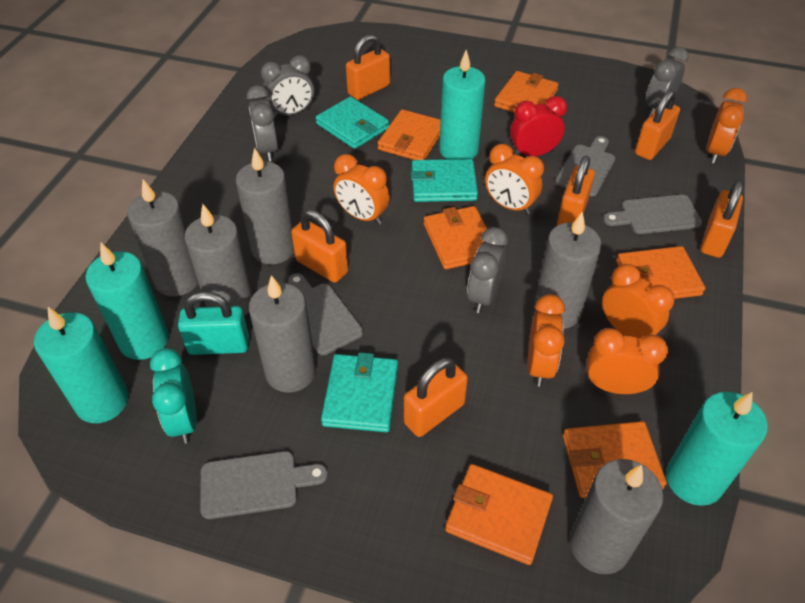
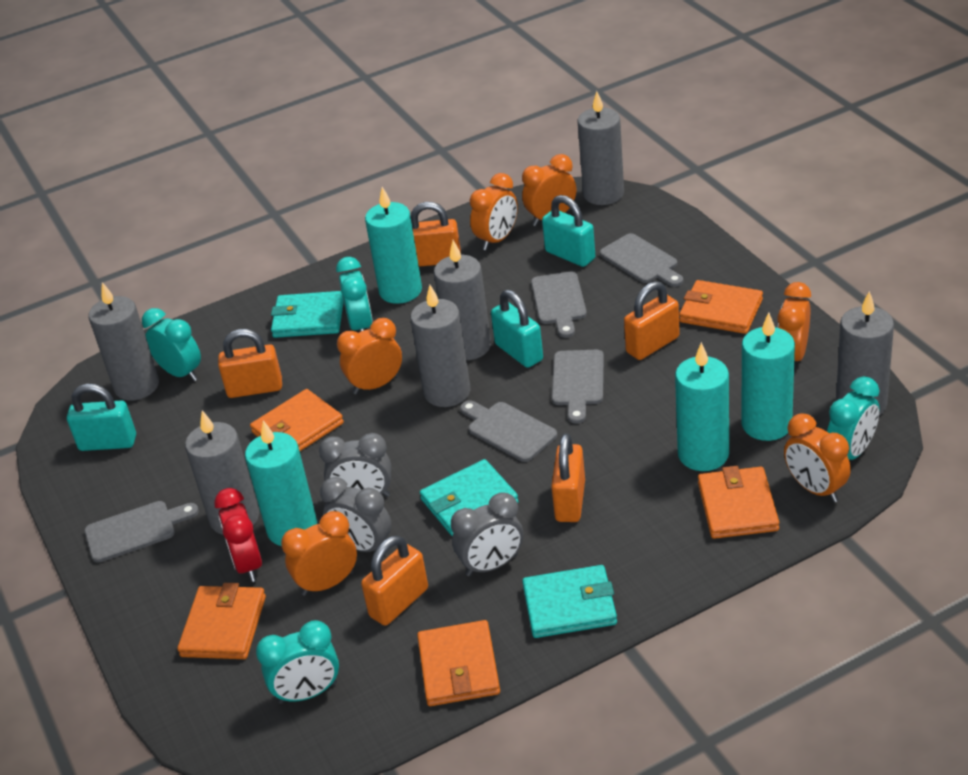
grey clock: [247,85,278,162] [261,55,314,118] [467,227,508,313] [646,47,689,116] = 4 -> [319,433,391,497] [320,477,392,553] [451,492,523,576] = 3
grey cutting board: [200,451,328,519] [288,273,363,355] [555,136,615,196] [603,195,702,234] = 4 -> [85,501,199,563] [460,400,557,462] [531,272,587,338] [552,350,604,424] [600,233,683,287] = 5
orange padlock: [291,209,348,283] [346,34,390,100] [404,358,468,437] [557,156,595,225] [635,89,680,160] [701,180,743,258] = 6 -> [218,329,282,398] [361,535,428,626] [411,202,461,267] [551,433,585,522] [624,281,680,360] = 5
orange wallet: [378,109,441,160] [424,206,487,269] [445,464,553,565] [494,71,559,112] [563,421,667,498] [616,246,705,299] = 6 -> [177,583,266,659] [250,389,344,451] [417,620,500,706] [679,280,763,334] [698,466,779,539] = 5
turquoise clock: [150,348,197,444] = 1 -> [142,308,201,381] [256,620,339,704] [336,257,373,332] [827,376,880,460] = 4
turquoise padlock: [178,291,249,355] = 1 -> [67,384,136,451] [491,289,543,368] [542,195,595,267] = 3

